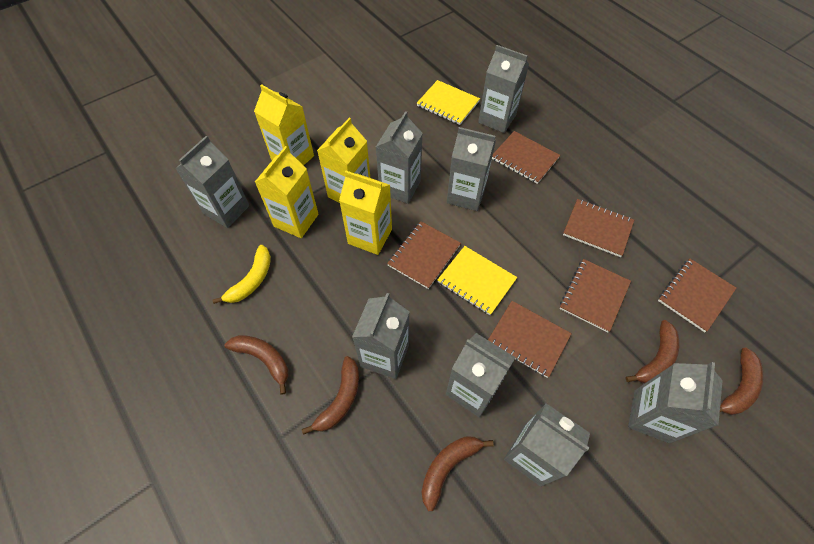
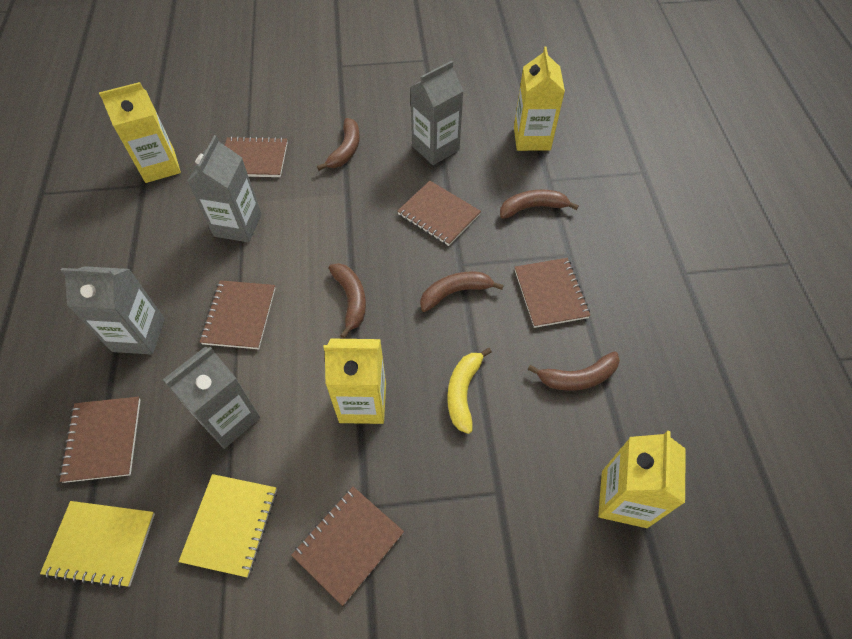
grey carton: [175,136,249,228] [352,293,409,379] [376,111,423,204] [446,333,516,417] [447,127,496,211] [478,45,529,133] [504,403,590,487] [628,362,723,443] = 8 -> [61,266,165,354] [163,347,260,449] [187,135,262,242] [410,61,463,165] = 4

